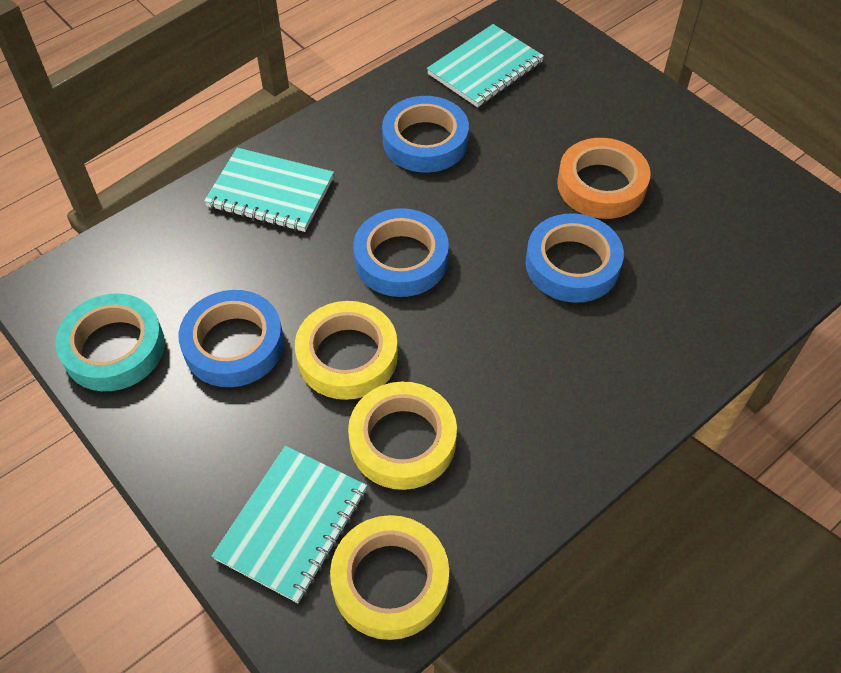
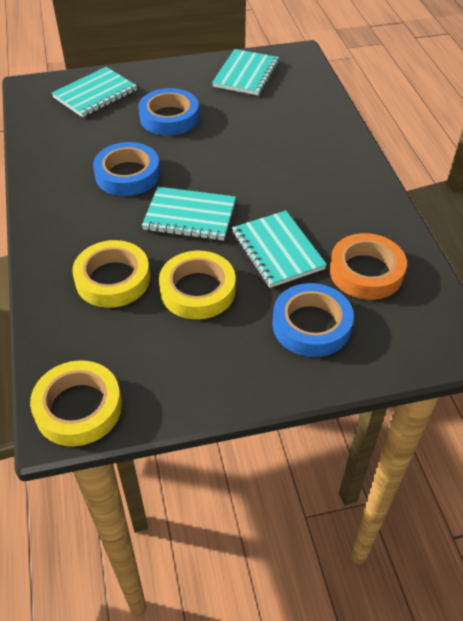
blue tape: [179,290,284,387] [353,208,449,297] [382,96,469,173] [525,213,624,303] = 4 -> [93,142,160,196] [139,88,199,136] [272,283,354,357] = 3
turquoise notebook: [204,148,334,232] [212,446,367,603] [427,24,544,107] = 3 -> [52,67,137,117] [142,187,236,241] [212,49,279,96] [232,211,327,288] = 4
turquoise tape: [56,294,165,391] = 1 -> none = 0

